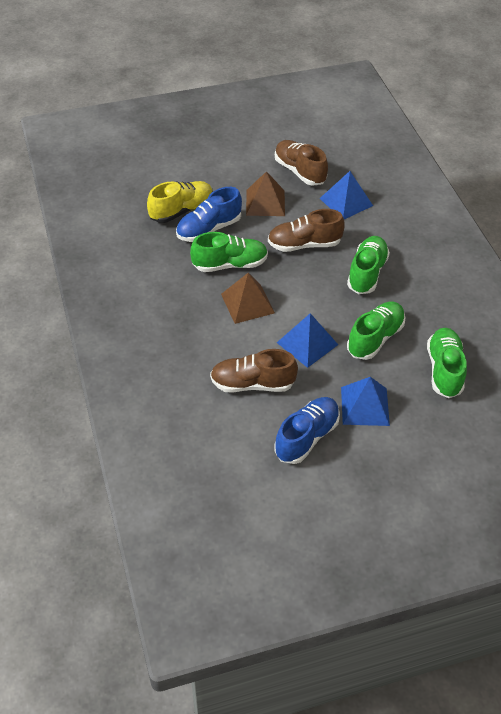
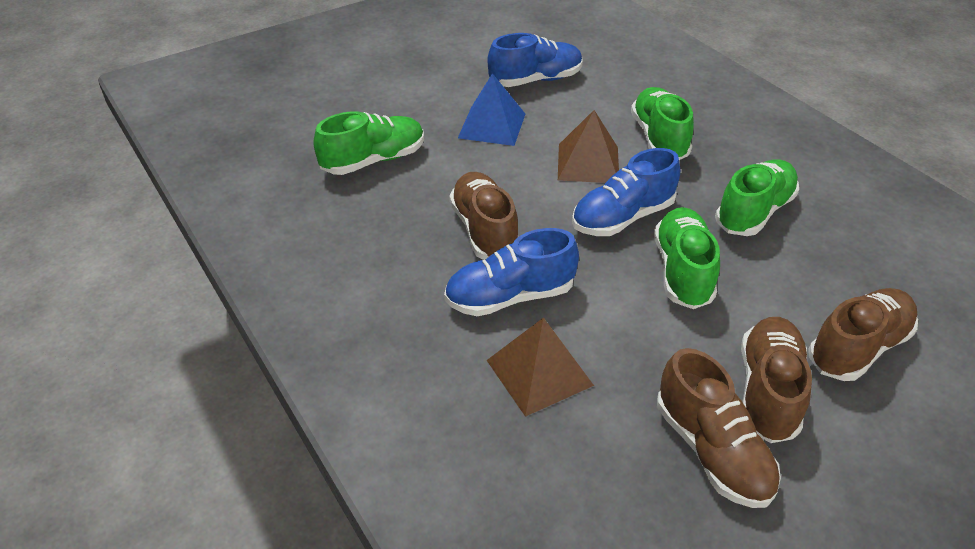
blue pyramid: [277,313,338,368] [320,171,373,219] [341,377,390,426] = 3 -> [458,73,525,146] = 1
blue shoe: [176,187,242,242] [274,397,340,464] = 2 -> [444,228,579,316] [487,33,583,87] [572,148,680,236] = 3
brown shoe: [210,349,298,393] [268,209,345,252] [275,140,328,186] = 3 -> [450,172,519,260] [657,348,781,508] [741,317,812,443] [808,288,918,381] = 4
yellow shoe: [147,181,213,223] = 1 -> none = 0

